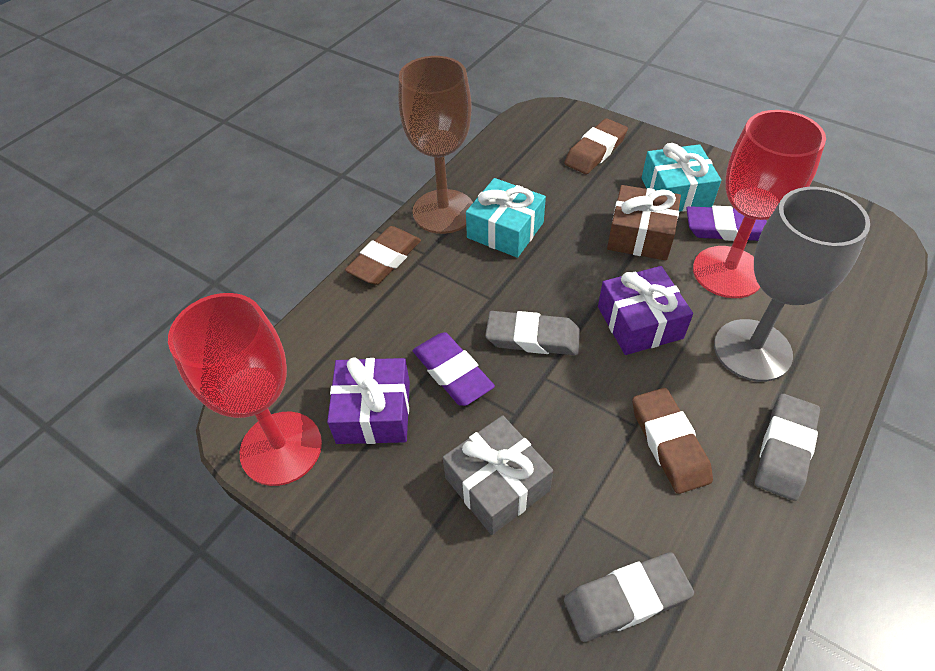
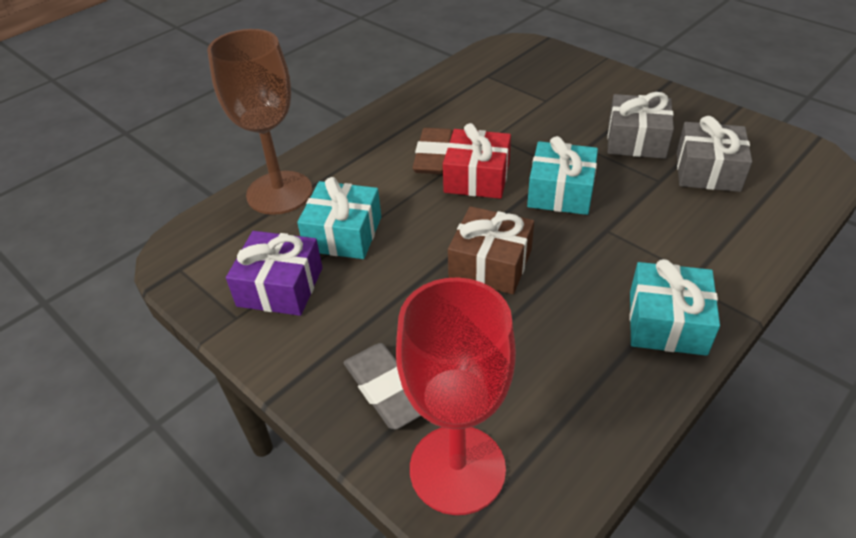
brown eraser: [345,226,421,285] [564,118,628,174] [632,388,713,494] = 3 -> [412,128,453,174] = 1
grey eraser: [485,311,580,355] [564,552,694,642] [755,394,820,501] = 3 -> [344,343,421,429] = 1
grey gift: [443,415,553,535] = 1 -> [607,92,674,159] [677,116,752,192] = 2
grey goblet: [714,187,870,382] = 1 -> none = 0
purple eraser: [413,332,495,406] [686,206,767,241] = 2 -> none = 0
purple gift: [327,358,410,444] [598,266,693,355] = 2 -> [226,231,322,316] = 1
red gift: none = 0 -> [443,123,511,199] = 1
red goblet: [168,293,322,486] [693,110,826,298] = 2 -> [396,277,516,515] = 1
turquoise gift: [466,178,546,258] [642,143,721,212] = 2 -> [297,177,381,259] [527,136,598,215] [629,259,720,356] = 3

